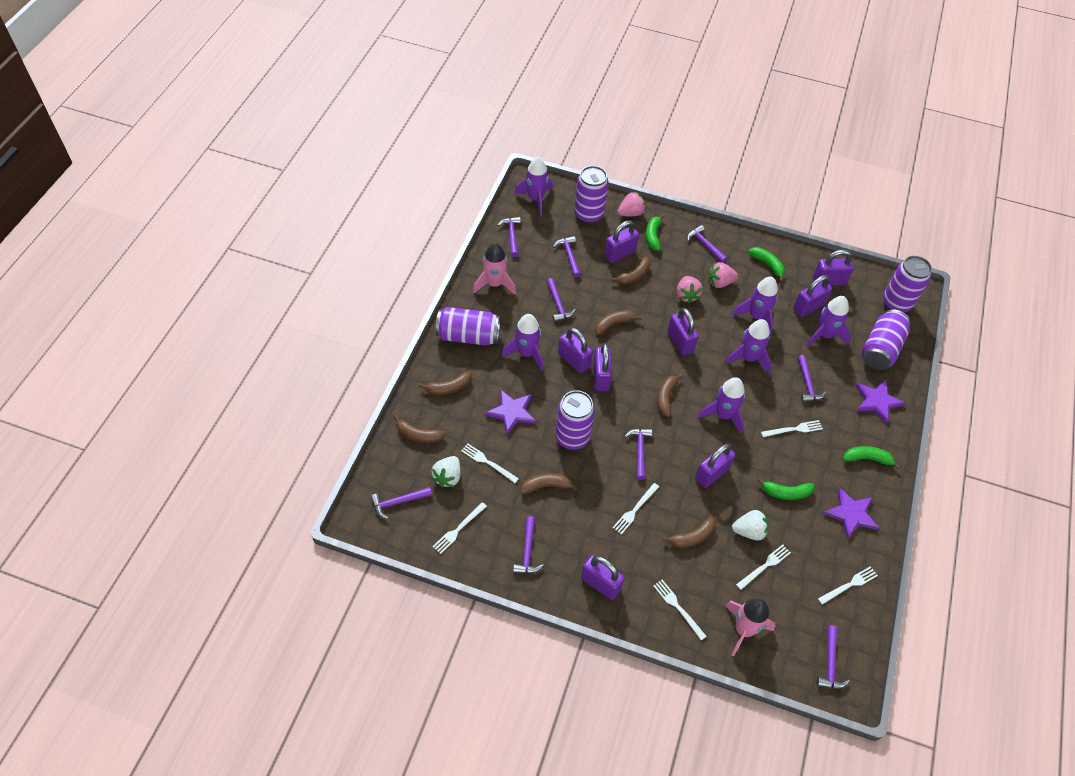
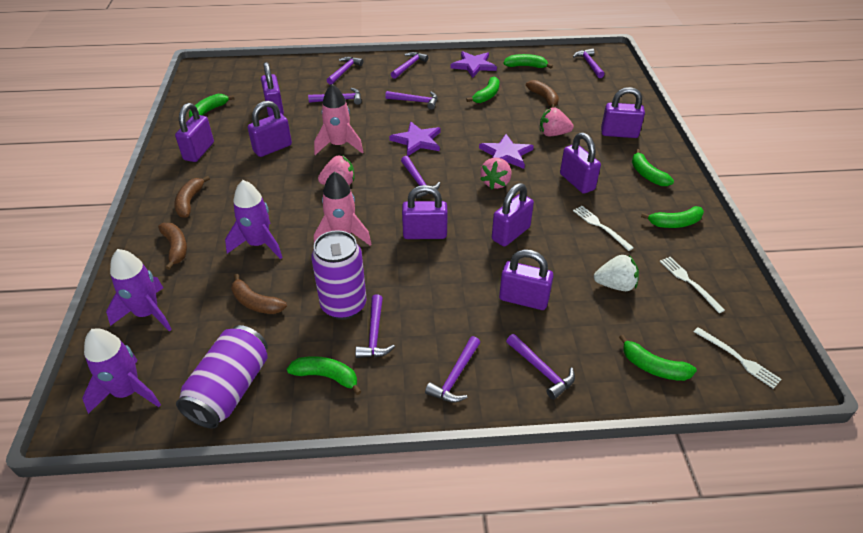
brown banana: [394,415,446,443] [419,371,472,395] [520,473,578,494] [595,310,642,335] [611,256,651,285] [657,373,683,417] [662,517,716,548] = 7 -> [158,223,187,270] [175,176,210,218] [231,274,287,314] [526,80,559,108] = 4
green banana: [646,214,664,251] [748,247,785,282] [757,478,815,500] [843,446,900,469] = 4 -> [189,94,234,118] [287,356,362,395] [466,76,499,103] [503,54,553,68] [619,335,697,381] [632,149,674,186] [641,206,704,228] = 7
purple can: [435,307,500,346] [555,390,595,450] [574,166,609,224] [862,309,910,370] [883,256,932,312] = 5 -> [176,325,268,429] [311,230,366,320] = 2
purple rocket: [501,314,544,370] [514,157,553,216] [698,377,745,434] [725,319,771,374] [732,277,778,335] [806,296,851,347] = 6 -> [82,328,161,414] [106,249,172,331] [225,180,283,259] = 3
white fork: [433,502,487,554] [461,443,519,483] [613,483,659,535] [653,580,707,640] [736,545,791,590] [761,420,823,437] [818,566,878,605] = 7 -> [573,206,634,251] [660,257,725,313] [694,327,782,389] = 3
white strawberry: [432,456,461,487] [732,510,769,541] = 2 -> [594,254,639,291] = 1

